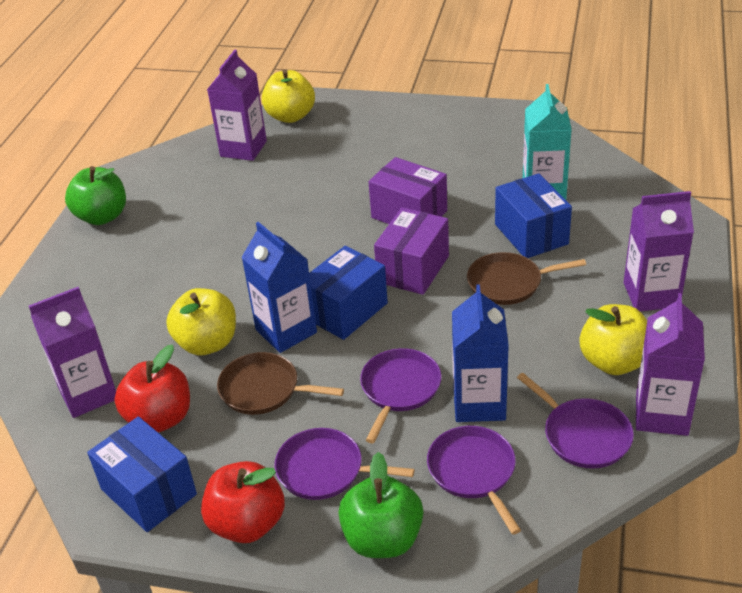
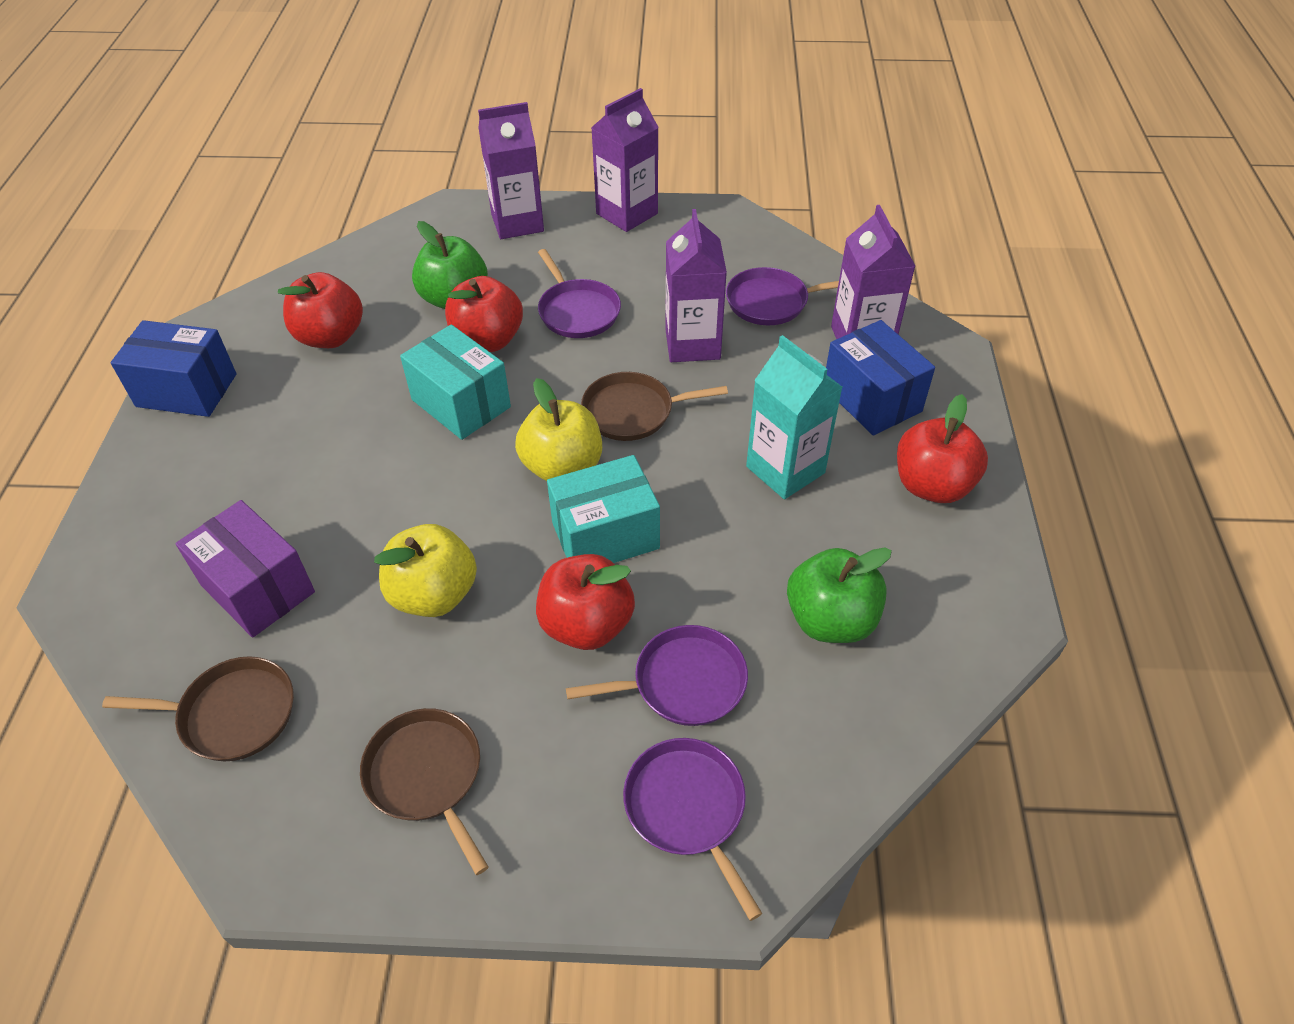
blue box: [87,416,197,532] [309,246,388,340] [495,173,572,258] = 3 -> [111,320,237,417] [826,320,935,435] = 2
blue carton: [241,222,317,353] [452,284,509,422] = 2 -> none = 0
brown pan: [217,352,344,415] [467,252,586,305] = 2 -> [102,656,294,761] [360,708,488,875] [581,372,728,441] = 3
purple box: [368,157,447,224] [374,207,449,295] = 2 -> [175,500,315,638] = 1
red apple: [114,345,190,433] [201,461,285,543] = 2 -> [278,272,363,348] [445,276,523,352] [536,554,635,650] [897,394,988,503] = 4
turquoise box: none = 0 -> [400,324,511,440] [547,455,660,563] = 2
yellow apple: [166,288,236,355] [262,69,315,123] [580,304,647,375] = 3 -> [374,524,477,617] [515,378,602,481] = 2

